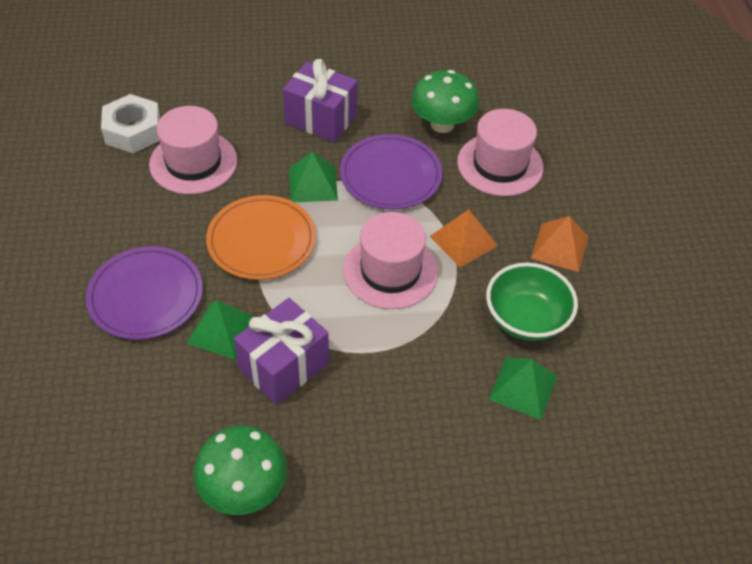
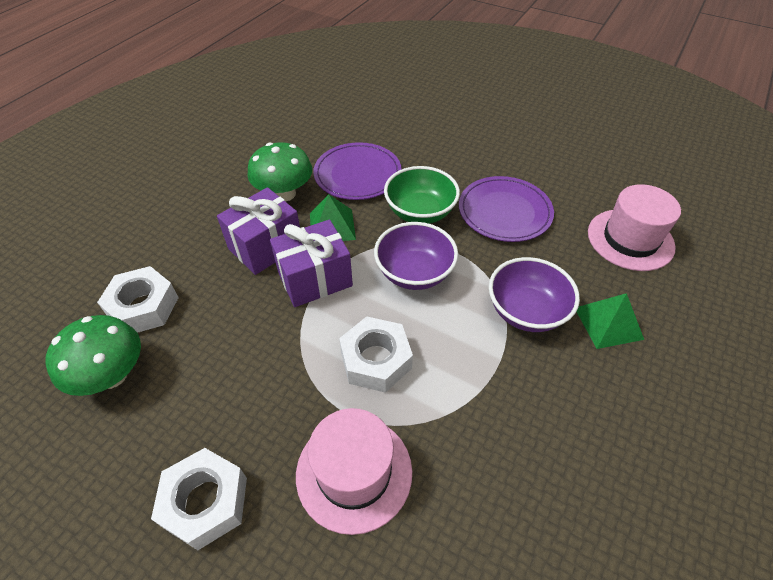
green pyramid: [187,300,254,359] [289,152,338,202] [488,357,557,420] = 3 -> [310,194,356,241] [576,293,644,349] = 2
orange plate: [206,195,316,280] = 1 -> none = 0
orange pyramid: [430,210,498,267] [531,216,589,272] = 2 -> none = 0
pink hat: [149,106,237,194] [343,212,438,309] [457,109,543,196] = 3 -> [296,408,412,535] [588,184,681,271] = 2
purple bowl: none = 0 -> [374,222,458,290] [489,257,580,332] = 2
white nut: [101,94,161,153] = 1 -> [97,266,179,333] [151,448,247,550] [339,316,413,393] = 3

